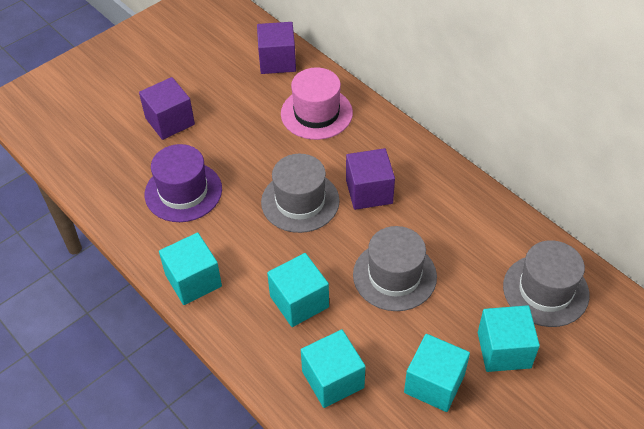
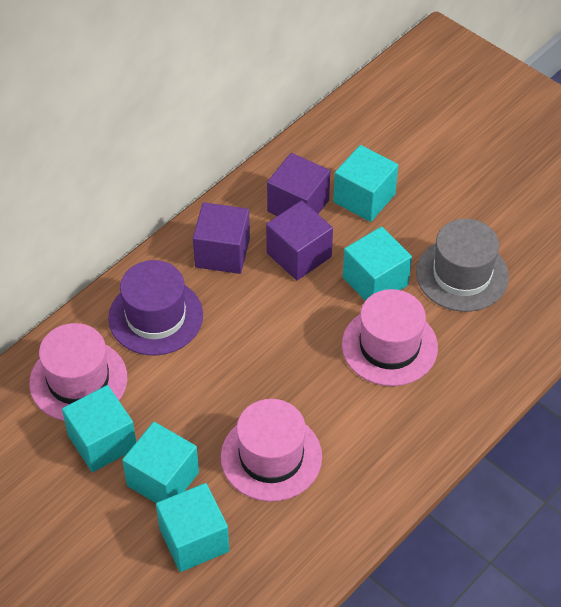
grey hat: [261,154,340,233] [353,226,437,311] [503,240,590,327] = 3 -> [416,219,509,312] = 1
pink hat: [281,68,353,140] = 1 -> [29,323,127,421] [221,399,322,502] [342,289,438,386] = 3

